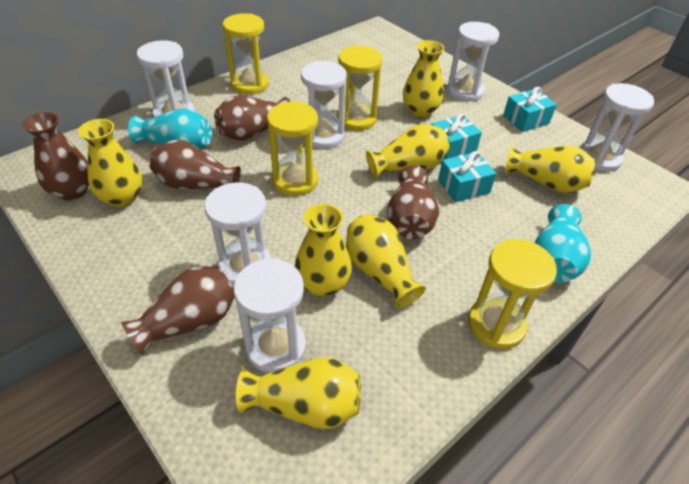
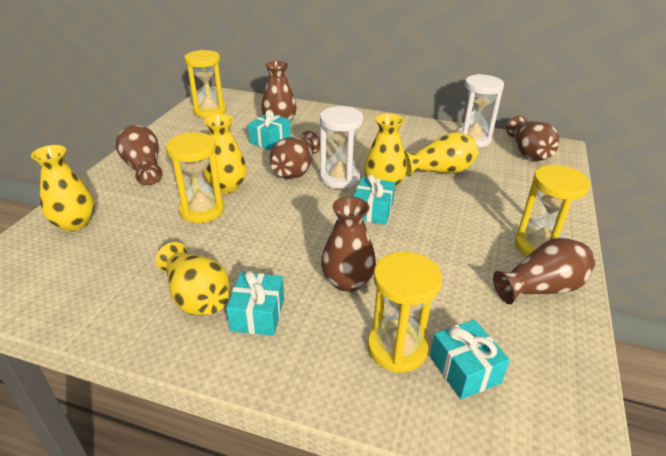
brown vase: [22,112,89,200] [121,266,235,355] [149,140,241,189] [214,96,290,141] [387,165,439,239] = 5 -> [116,125,163,185] [261,61,297,122] [270,131,320,179] [321,197,376,292] [493,238,595,304] [506,116,559,161] = 6
turquoise gift: [431,113,482,160] [438,151,496,202] [503,87,557,132] = 3 -> [226,271,284,336] [248,110,291,150] [353,174,395,225] [430,319,510,399] = 4
turquoise vase: [128,108,212,149] [534,204,591,283] = 2 -> none = 0
white hourglass: [137,40,195,117] [204,182,272,287] [233,258,306,373] [301,61,347,149] [447,22,499,102] [580,83,654,172] = 6 -> [320,106,363,189] [456,74,504,148] = 2
yellow vase: [78,119,142,207] [236,357,361,429] [295,204,352,297] [346,214,426,309] [366,124,450,179] [403,40,444,118] [505,146,596,193] = 7 -> [31,145,95,231] [156,242,230,316] [203,114,247,193] [364,113,407,188] [404,132,478,176] = 5

